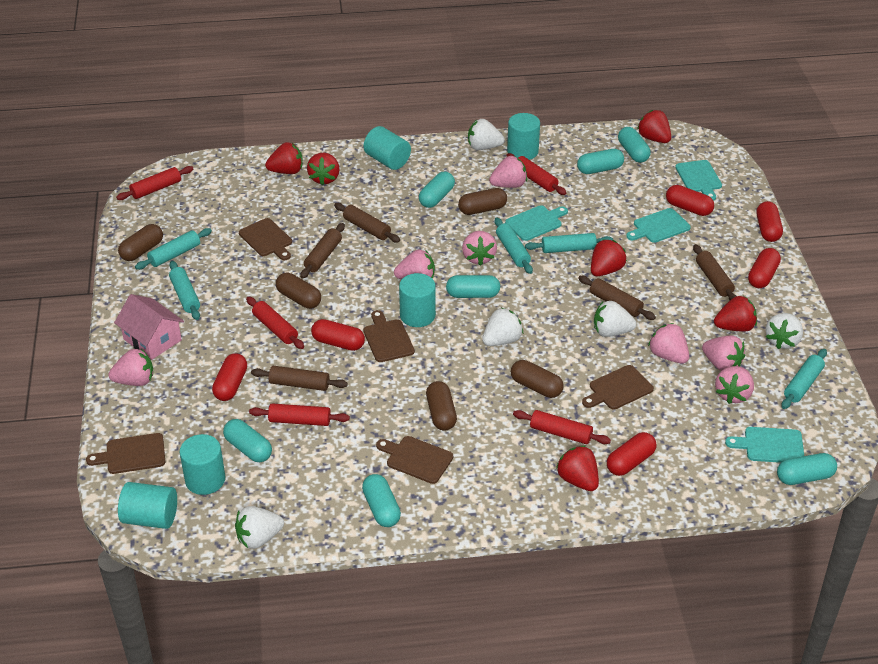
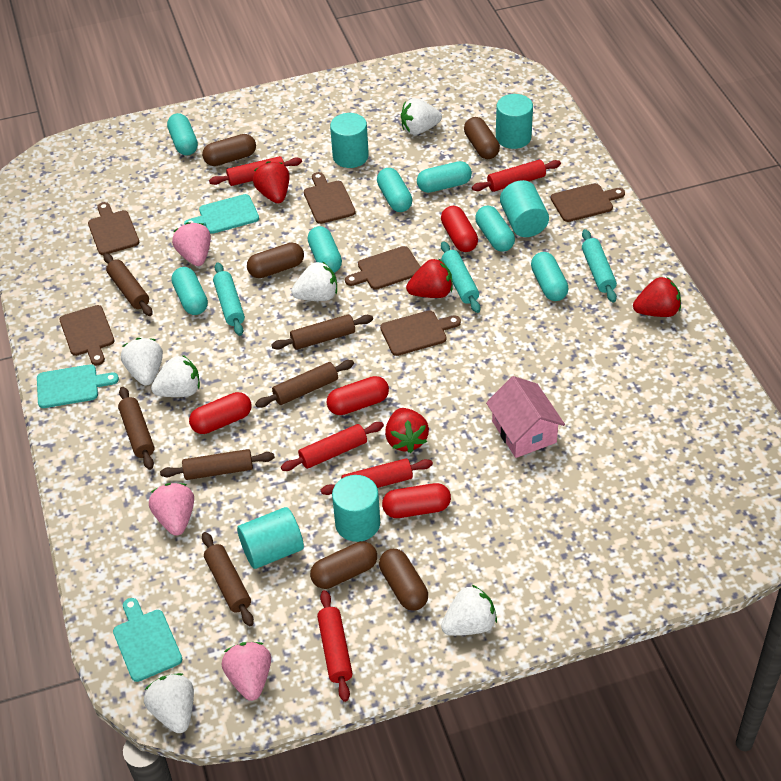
brown cutting board: [86,433,165,474] [239,218,292,260] [363,310,415,362] [376,436,453,484] [582,365,654,410] = 5 -> [60,305,114,365] [88,202,139,255] [304,172,356,224] [345,246,420,290] [380,310,461,356] [551,183,625,222] = 6
brown rolling pin: [251,366,348,391] [300,223,345,279] [334,203,400,243] [578,276,656,320] [693,244,736,300] = 5 -> [104,253,152,316] [118,387,154,470] [160,449,275,480] [202,532,254,626] [255,360,354,408] [271,314,373,350] = 6
pink strawberry: [108,349,153,386] [394,250,435,280] [462,231,497,266] [489,156,527,188] [648,323,689,364] [702,335,745,371] [715,366,754,404] = 7 -> [149,483,194,536] [172,222,211,266] [221,642,271,701] = 3
red capsule: [212,353,247,401] [311,319,365,351] [607,432,656,476] [666,185,714,216] [748,248,781,288] [757,201,783,242] = 6 -> [189,392,251,434] [327,376,389,415] [382,483,451,518] [441,206,478,252] = 4
red strawberry: [265,142,303,174] [307,153,339,185] [556,446,599,491] [591,239,627,276] [637,110,671,143] [714,296,757,332] = 6 -> [253,161,290,204] [385,408,429,453] [406,258,452,298] [633,277,681,317] = 4
turquoise cutting board: [505,205,568,241] [626,208,691,243] [675,160,722,201] [725,427,804,463] = 4 -> [37,364,119,408] [113,598,182,682] [184,194,259,234] = 3
turquoise rolling pin: [135,228,212,270] [169,261,200,320] [494,217,533,274] [525,233,613,253] [781,349,827,409] = 5 -> [213,262,245,336] [441,241,480,313] [582,229,617,303] = 3
white strawberry: [235,506,284,549] [468,119,505,150] [482,308,523,346] [594,301,637,337] [766,313,803,349] = 5 -> [121,338,163,386] [144,673,194,733] [151,355,200,397] [291,261,337,301] [401,98,442,135] [441,585,497,636] = 6

